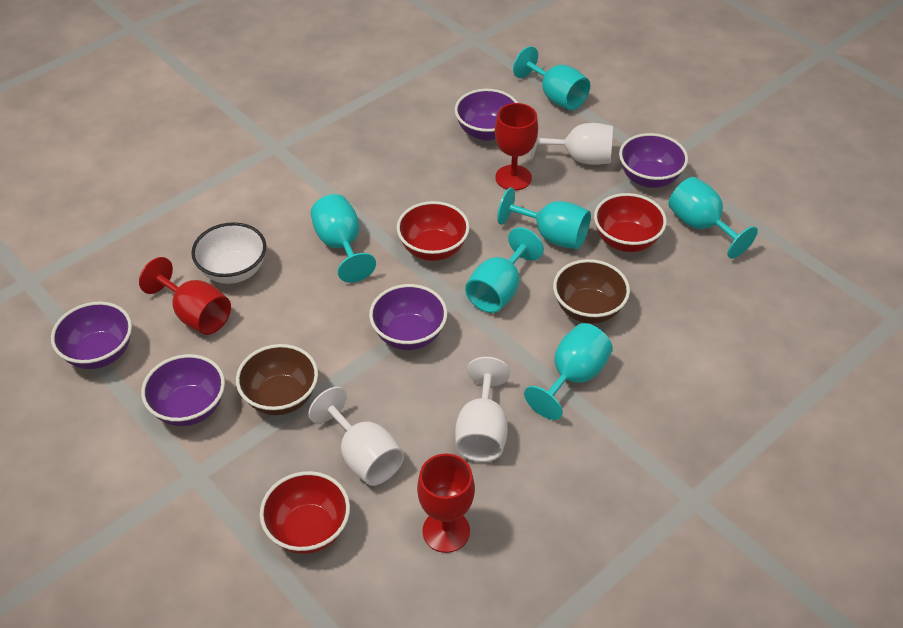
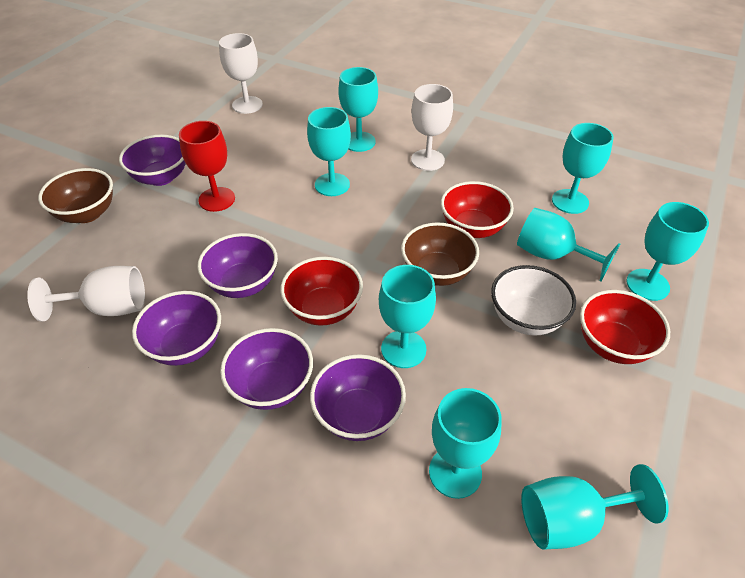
red goblet: [139,257,231,335] [417,453,475,553] [495,103,538,191] = 3 -> [179,121,235,212] = 1
turquoise goblet: [311,194,376,283] [465,227,544,313] [497,188,591,249] [513,46,590,110] [524,323,613,420] [669,177,758,259] = 6 -> [307,107,351,196] [338,67,378,152] [379,265,436,368] [429,388,502,499] [517,208,620,281] [521,464,668,550] [552,123,614,214] [626,202,709,301] = 8

